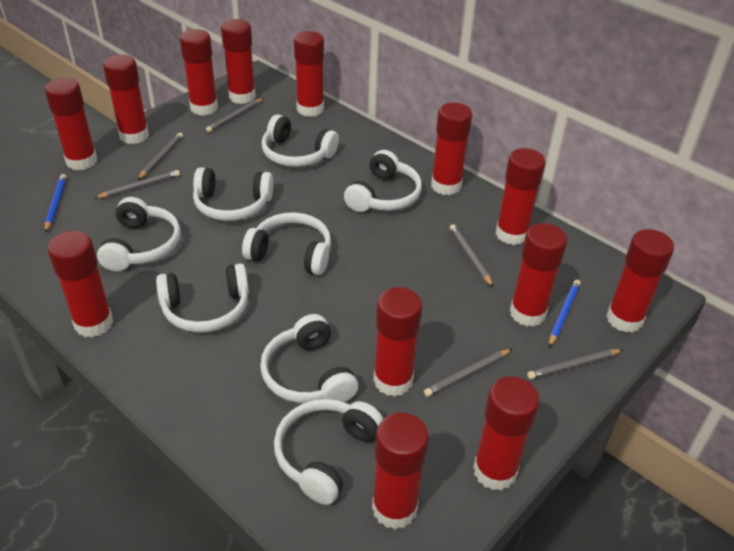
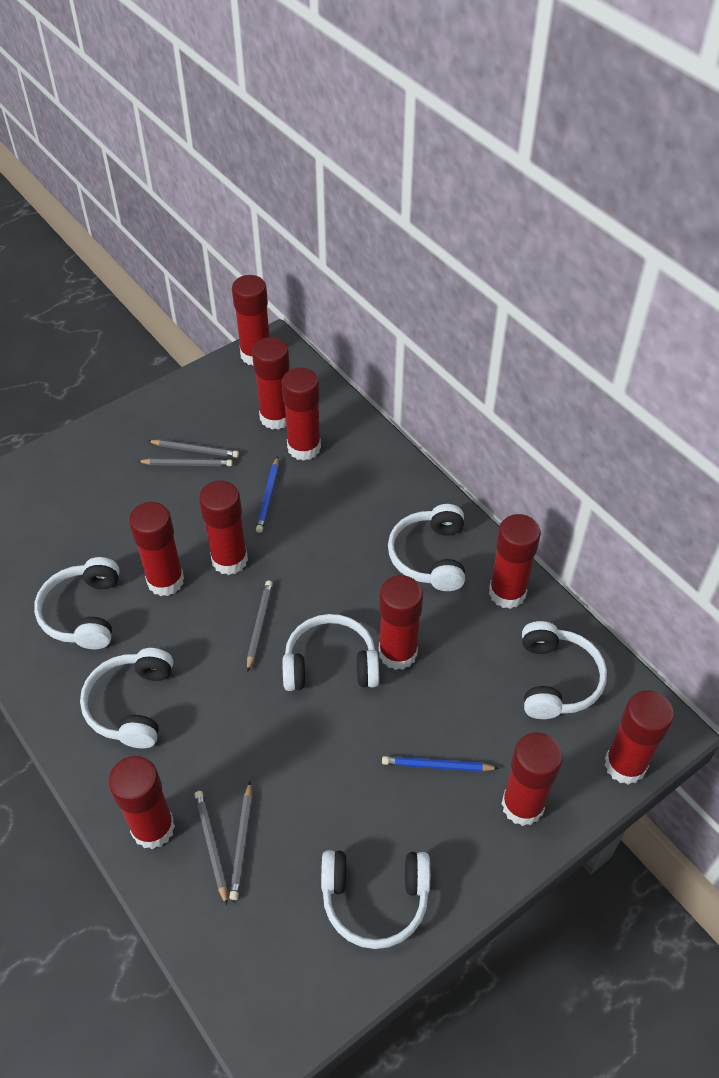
grey pencil: [95,170,180,198] [138,133,183,180] [206,98,263,132] [424,349,512,397] [450,224,493,287] [527,349,623,379] = 6 -> [137,458,233,466] [148,439,239,458] [194,791,227,906] [229,782,252,900] [247,581,273,672] = 5
red glue stick: [45,78,97,170] [48,231,113,338] [103,54,149,144] [180,29,218,116] [221,19,256,104] [294,31,324,117] [372,413,429,529] [373,287,422,397] [431,102,472,195] [473,376,540,491] [496,148,545,245] [510,223,567,327] [606,229,674,333] = 13 -> [108,756,175,849] [129,502,184,596] [199,480,248,575] [232,275,269,365] [252,337,290,430] [281,367,321,461] [379,575,423,670] [489,514,541,609] [501,732,563,826] [605,690,674,785] = 10
white headphones: [97,197,181,271] [156,263,249,332] [193,167,273,221] [242,212,331,275] [260,314,358,403] [261,114,339,167] [274,399,383,505] [344,150,422,212] = 8 -> [34,557,119,649] [80,648,173,748] [283,614,379,691] [321,850,430,949] [388,504,465,591] [522,621,607,719] = 6

